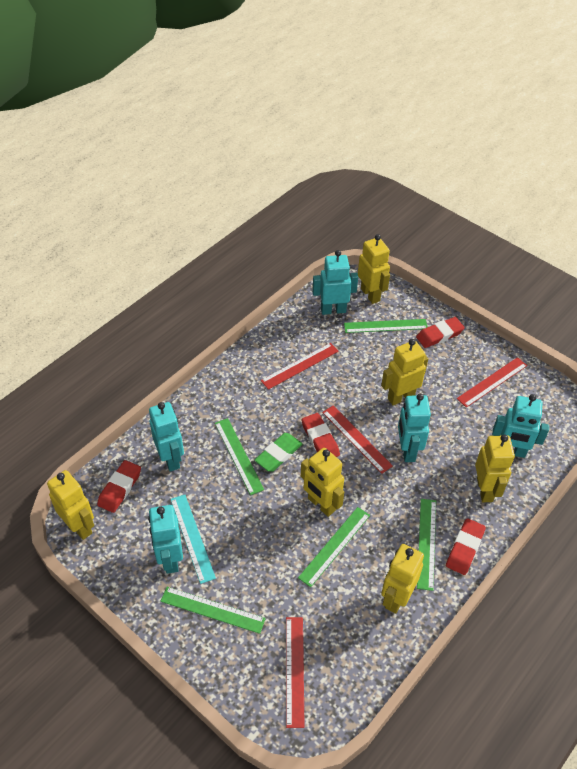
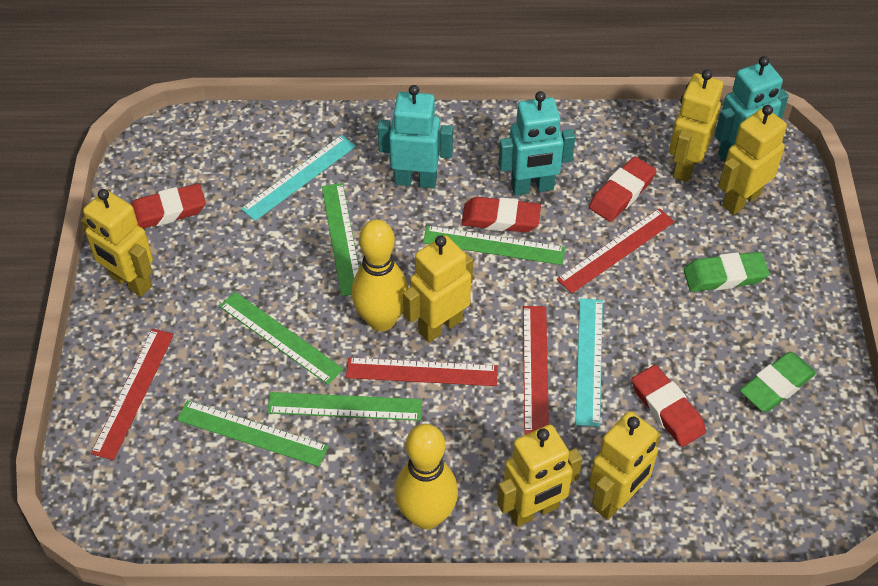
green eraser: [254,433,302,472] = 1 -> [683,252,769,292] [740,352,816,412] = 2
turquoise robot: [148,505,183,574] [149,402,184,471] [312,250,358,315] [398,394,431,462] [492,394,549,458] = 5 -> [377,85,453,188] [499,91,575,196] [715,56,789,162] = 3
turquoise ruler: [170,495,216,584] = 1 -> [241,135,356,221] [575,298,603,427] = 2
yellow bowling pin: none = 0 -> [352,219,408,332] [395,424,458,529] = 2

